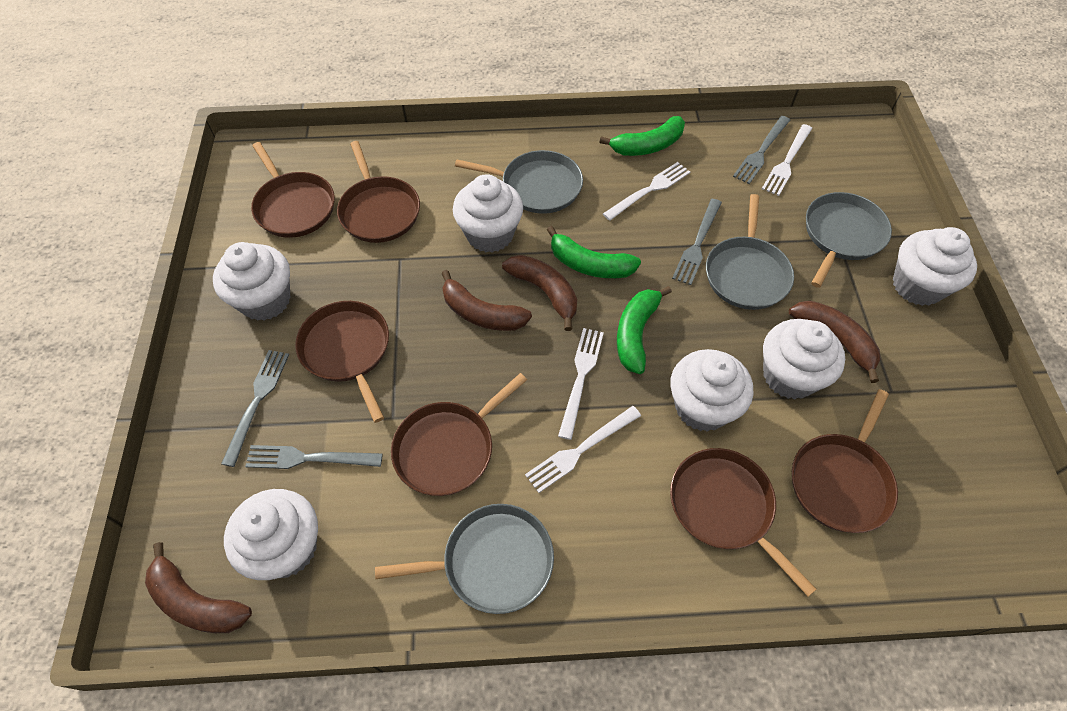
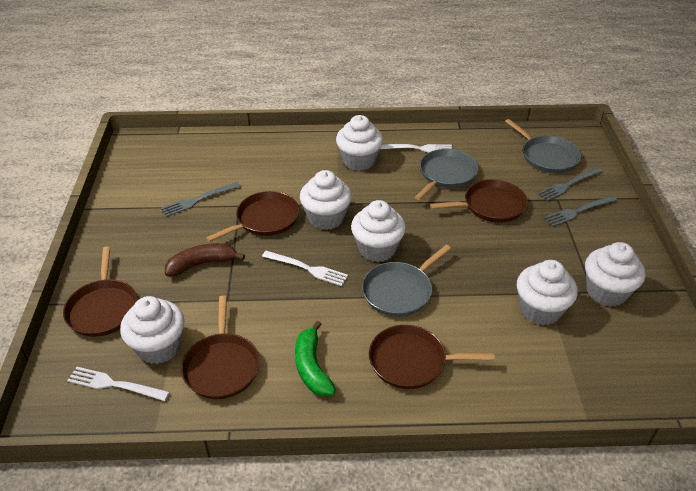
brown banana: [145,542,252,633] [441,270,532,331] [502,255,577,331] [789,301,881,383] = 4 -> [165,243,245,277] = 1
brown pan: [251,142,335,238] [295,301,389,423] [337,141,420,243] [391,373,527,496] [670,448,816,596] [792,389,898,533] = 6 -> [63,246,137,337] [181,296,260,399] [206,191,299,242] [369,325,495,389] [430,179,528,223] = 5
green banana: [547,226,641,278] [599,116,685,156] [617,286,672,374] = 3 -> [295,321,336,397] = 1
grey fork: [221,350,289,467] [245,445,383,469] [672,199,722,285] [733,116,790,184] = 4 -> [161,182,241,217] [538,167,602,201] [544,195,617,227] = 3
grey pan: [375,504,554,614] [455,150,583,214] [706,194,794,310] [806,192,892,288] = 4 -> [362,245,451,317] [414,149,478,200] [505,119,581,173] = 3
white fork: [525,406,641,493] [558,328,604,440] [603,162,690,221] [762,124,812,196] = 4 -> [67,367,170,401] [262,251,348,286] [380,144,452,153] = 3

